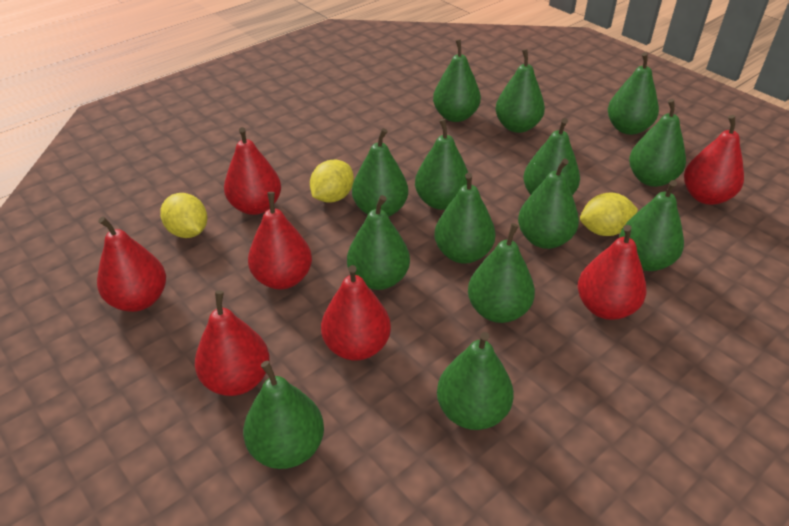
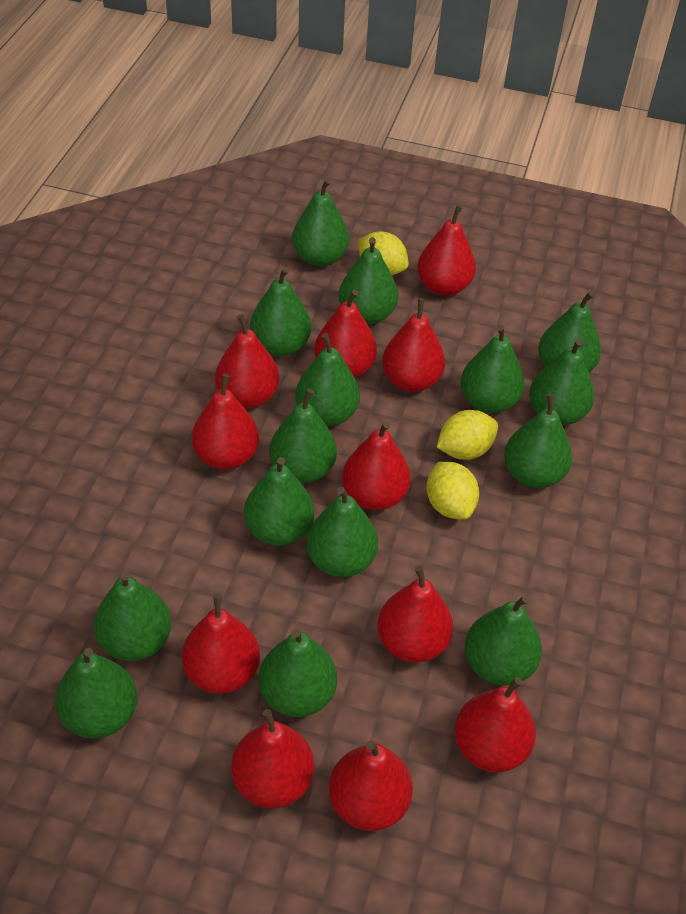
green pear: [243,361,324,469] [347,195,410,290] [352,128,408,217] [415,119,468,210] [433,39,481,122] [434,173,496,264] [437,332,514,430] [468,223,535,323] [495,49,545,133] [518,158,579,249] [523,118,580,195] [608,52,659,135] [619,180,684,271] [629,99,686,187] = 14 -> [55,648,137,739] [94,572,172,661] [244,457,315,546] [250,267,311,357] [259,629,337,717] [269,388,337,483] [292,179,349,267] [295,333,360,426] [306,487,378,577] [338,237,398,324] [460,325,525,413] [465,595,542,686] [504,393,572,488] [529,339,594,426] [538,291,601,373] = 15
red pear: [97,217,166,312] [195,291,270,396] [224,127,281,215] [248,192,312,290] [321,265,391,361] [578,225,646,320] [684,115,744,205] = 7 -> [182,594,260,694] [192,374,259,469] [215,314,280,408] [231,709,314,808] [314,290,377,378] [329,741,413,831] [342,421,411,510] [377,565,453,663] [382,298,445,392] [417,205,476,296] [455,677,536,772] = 11

